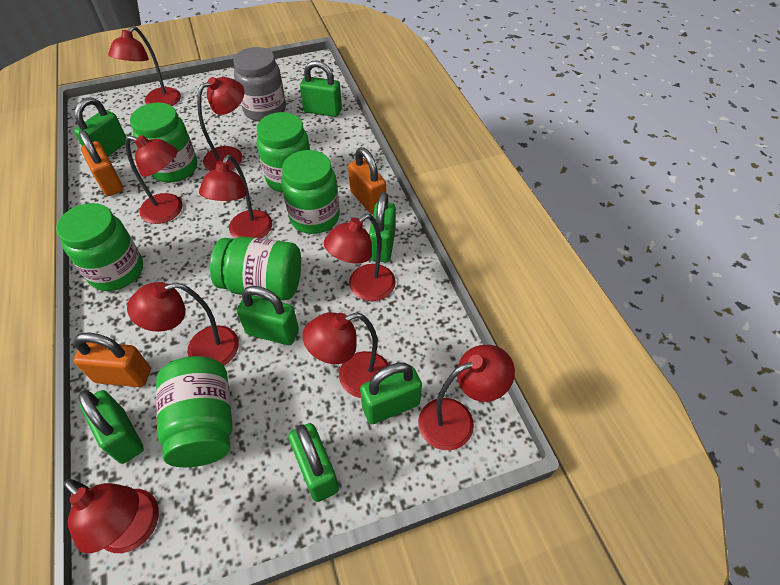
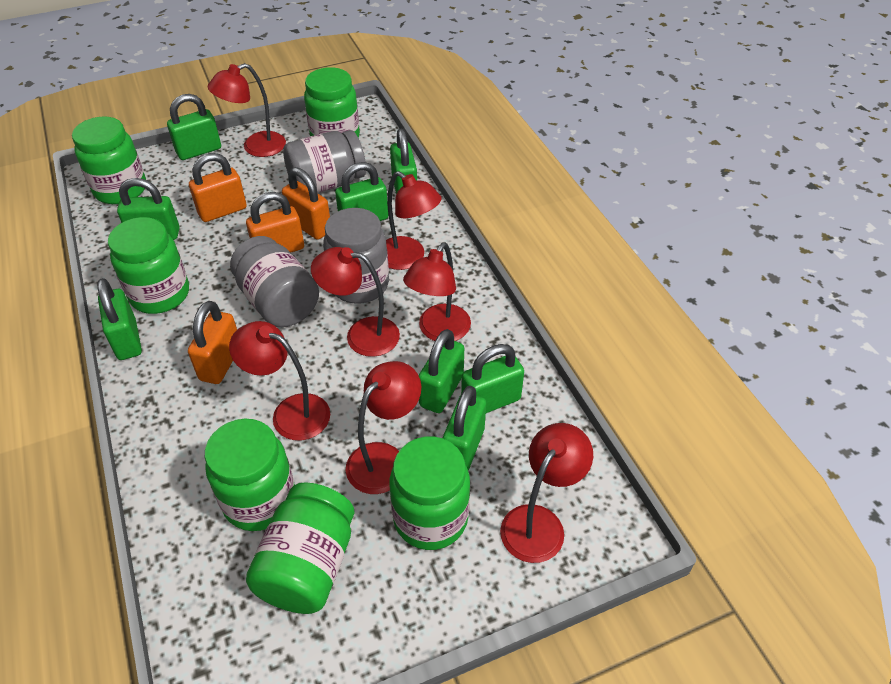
green padlock: [74,97,126,156] [78,390,144,464] [237,286,299,345] [288,423,339,502] [300,60,342,117] [360,362,422,424] [369,192,396,262] = 7 -> [97,278,142,360] [117,178,180,240] [167,94,221,160] [335,162,388,221] [390,129,417,194] [419,329,464,413] [443,386,486,470] [461,344,524,413] = 8
grey jar: [233,47,286,122] = 1 -> [230,236,319,327] [283,130,366,193] [323,208,389,304] = 3
orange padlock: [73,333,151,387] [79,130,123,196] [348,147,386,214] = 3 -> [188,301,237,384] [189,153,247,222] [246,192,304,253] [282,167,330,240] = 4
red lamp: [64,479,159,553] [108,26,181,106] [125,135,183,224] [127,282,239,365] [197,77,244,171] [199,155,272,238] [302,312,389,398] [324,214,396,301] [418,345,515,450] = 9 -> [208,63,286,157] [229,321,330,441] [311,247,400,357] [346,361,421,494] [386,171,442,270] [403,243,471,341] [500,423,593,563] = 7

